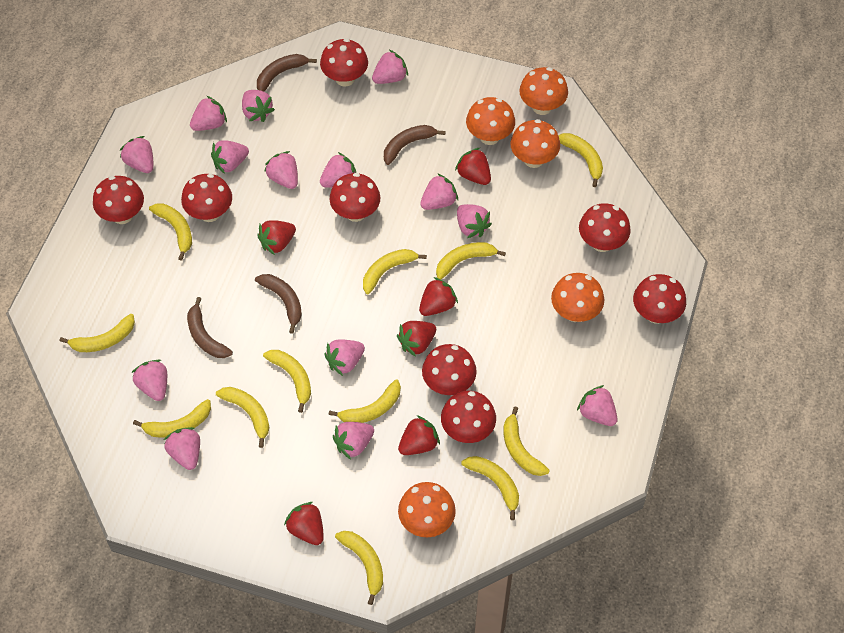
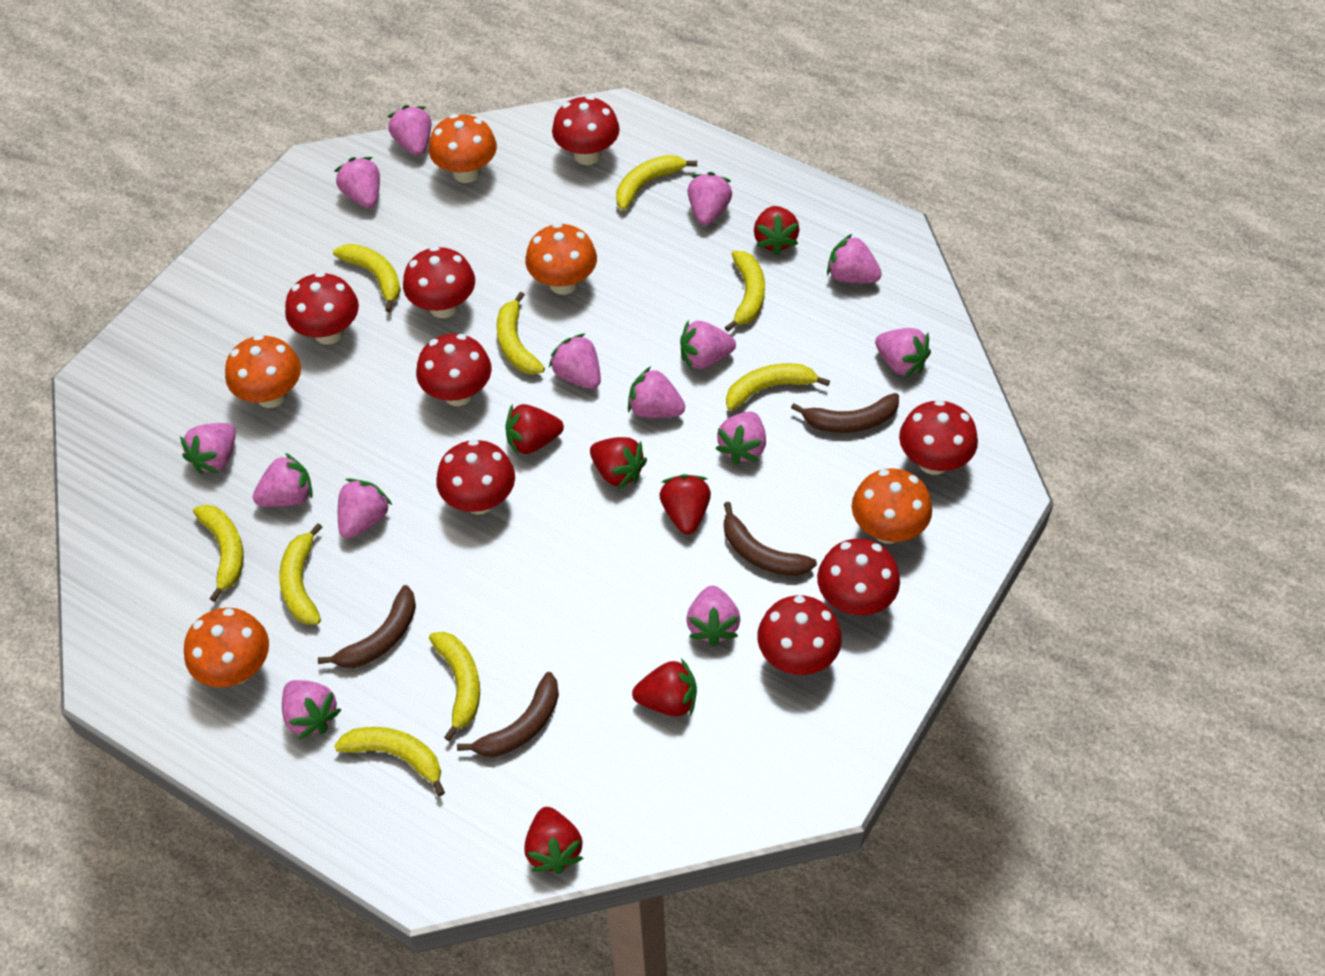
yellow banana: [59,314,135,352] [133,399,211,438] [149,203,192,261] [216,387,269,448] [263,350,311,413] [329,379,401,423] [335,531,383,605] [363,249,427,294] [436,242,506,279] [461,456,519,520] [504,406,550,476] [558,133,603,187] = 12 -> [193,505,244,602] [279,523,322,625] [333,244,401,312] [334,727,445,796] [429,632,480,741] [496,291,545,375] [616,155,697,210] [725,251,765,331] [726,363,830,410] = 9

